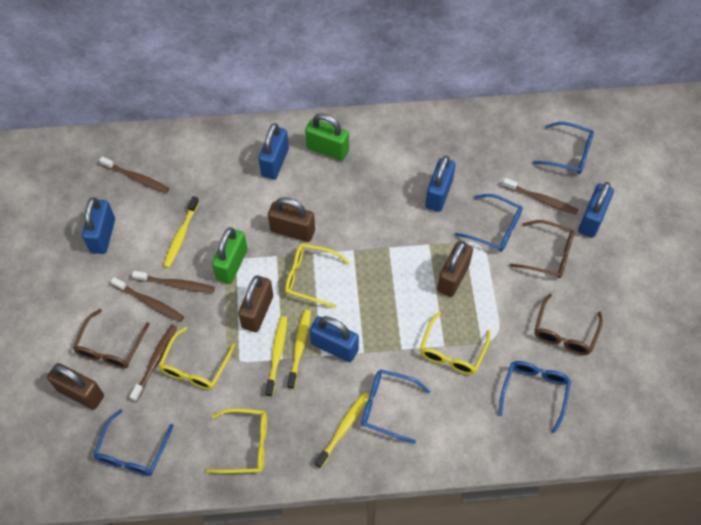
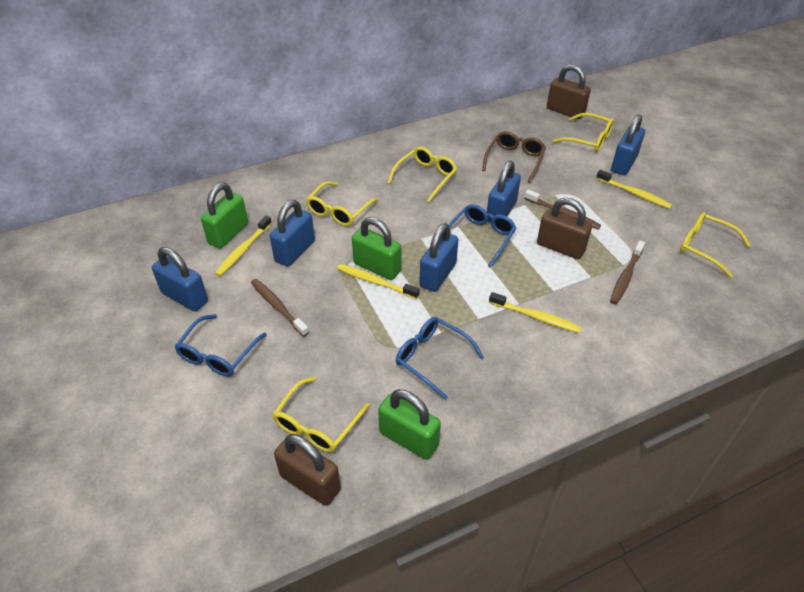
blue glasses: [93,409,174,476] [361,369,430,444] [455,194,523,252] [498,361,571,433] [533,122,594,174] = 5 -> [174,314,267,376] [396,317,484,400] [449,204,516,268] = 3
brown glasses: [73,309,150,369] [510,220,574,278] [535,294,603,355] = 3 -> [482,131,546,183] = 1
brown padlock: [47,363,104,410] [238,275,273,332] [268,197,315,242] [437,241,473,297] = 4 -> [274,434,341,506] [537,198,592,259] [547,64,591,119] = 3
brown toothbrush: [99,157,169,193] [111,277,184,322] [129,324,177,402] [132,271,215,293] [503,178,578,215] = 5 -> [251,279,309,337] [524,189,601,229] [610,240,645,304] = 3
green padlock: [212,227,248,284] [305,113,349,161] = 2 -> [201,183,248,248] [352,217,401,280] [378,389,441,460] = 3
yellow glasses: [159,327,235,390] [205,408,267,473] [285,244,350,308] [420,312,490,375] = 4 -> [273,377,370,452] [306,181,379,226] [388,147,457,202] [553,113,614,152] [680,212,751,278] = 5

